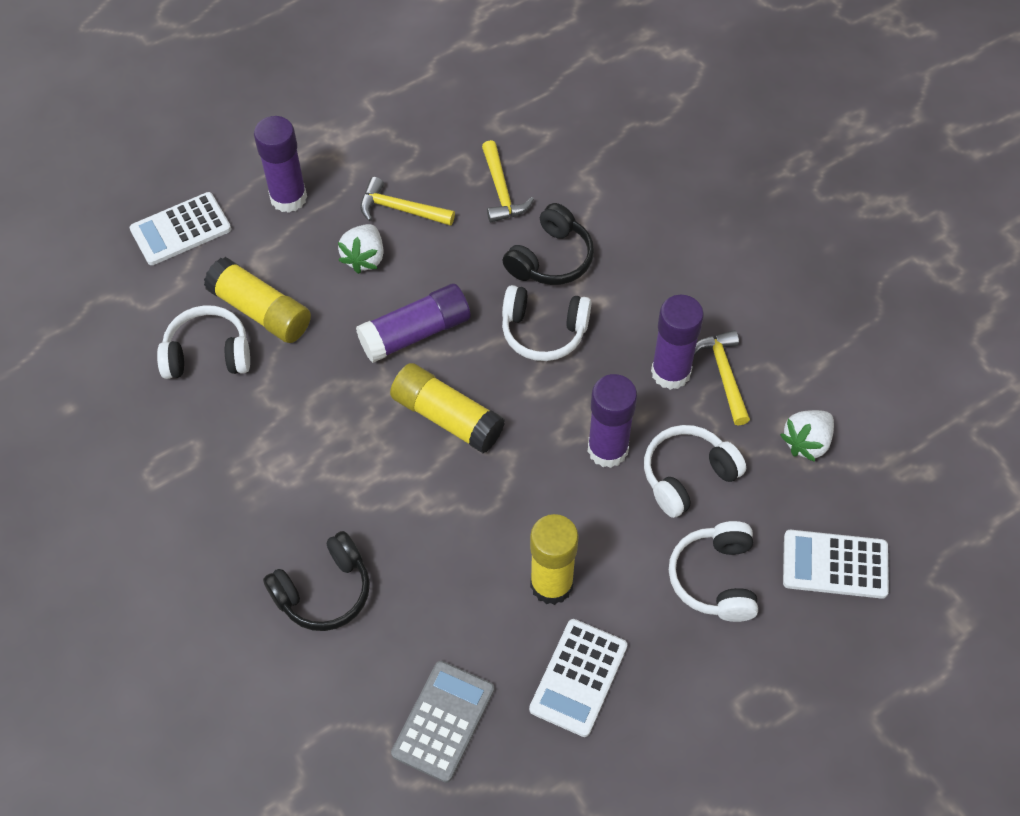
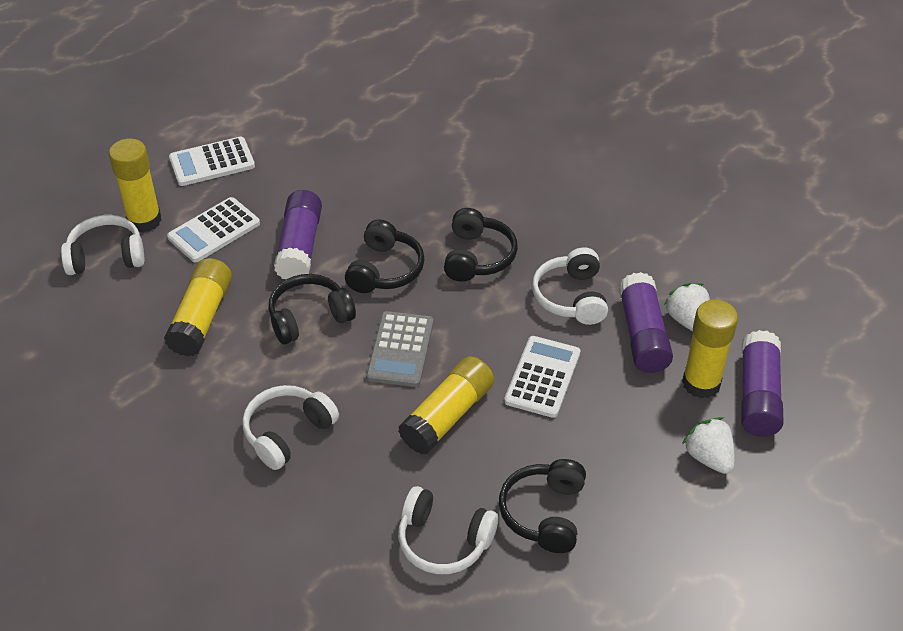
black headphones: [263,531,370,631] [502,203,594,285] = 2 -> [269,274,356,344] [345,219,425,293] [444,208,518,282] [499,459,586,553] = 4
purple glue stick: [254,116,307,213] [356,284,471,363] [588,374,637,468] [651,295,704,390] = 4 -> [274,190,322,279] [619,272,673,373] [741,330,784,437] = 3
yellow glue stick: [204,257,311,343] [390,363,505,453] [530,514,579,605] = 3 -> [109,138,162,233] [164,258,232,357] [398,356,494,454] [682,299,738,398] = 4
yellow hammer: [360,177,455,226] [482,140,534,223] [694,330,750,426] = 3 -> none = 0

